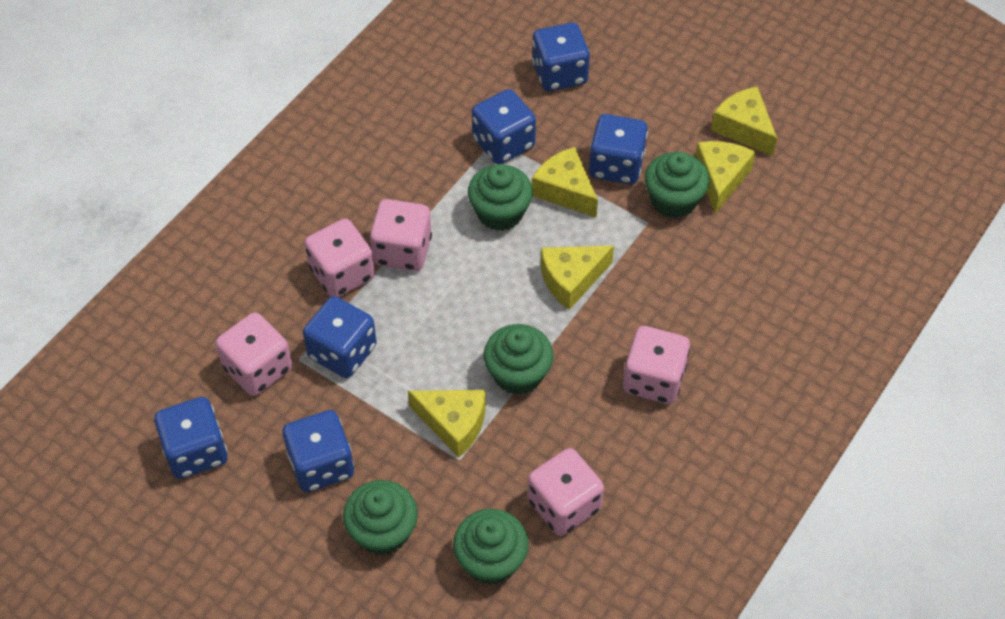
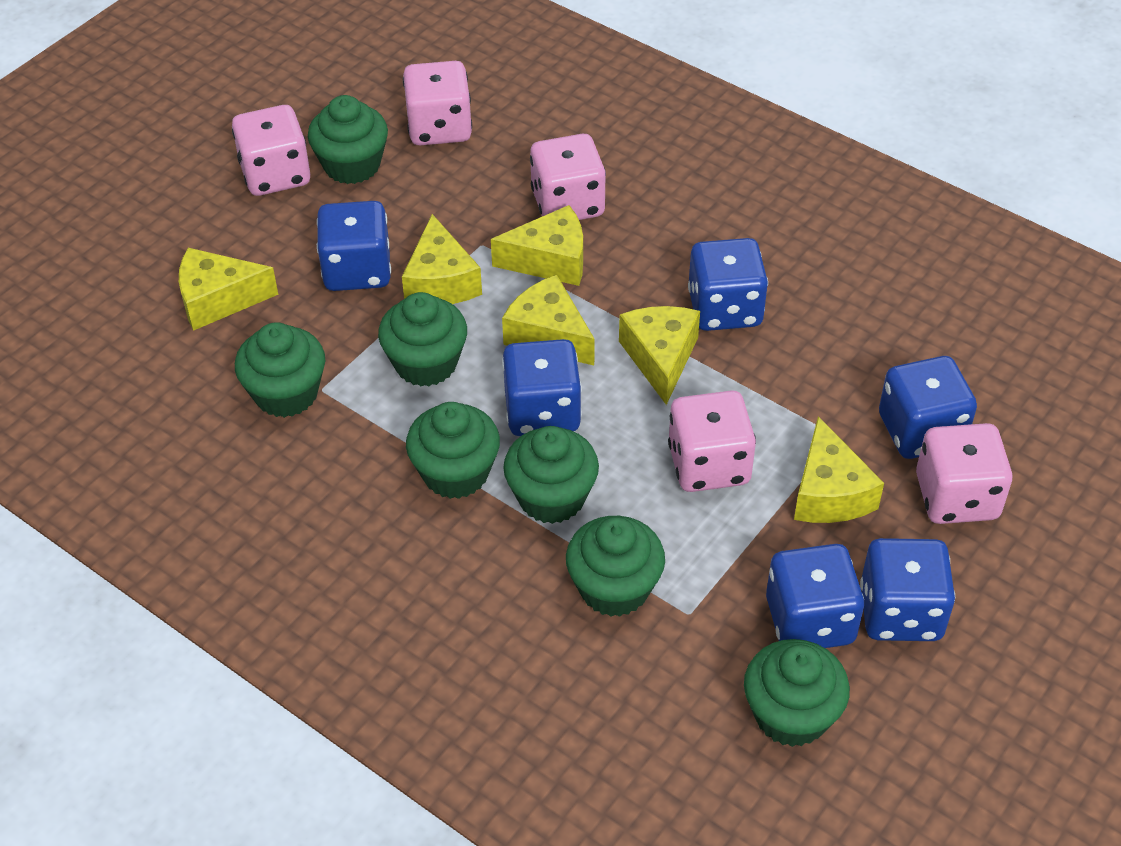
green cupcake: [343,480,418,555] [453,509,529,585] [468,164,533,231] [483,324,554,395] [644,152,710,218] = 5 -> [235,322,325,418] [308,95,388,184] [378,292,467,386] [406,402,500,499] [503,426,599,524] [566,516,665,617] [744,639,850,747] = 7
yellow cheese: [408,390,486,458] [532,147,598,218] [541,246,614,310] [695,141,756,214] [711,86,777,156] = 5 -> [179,248,278,331] [402,214,482,304] [491,205,583,286] [502,275,595,365] [619,306,700,405] [794,416,884,523] = 6

